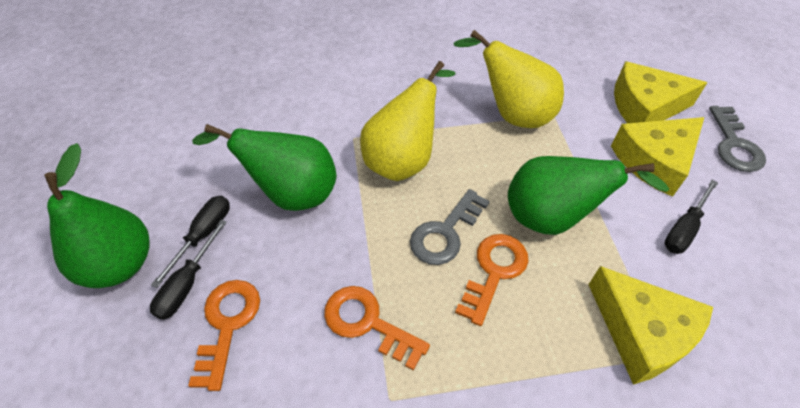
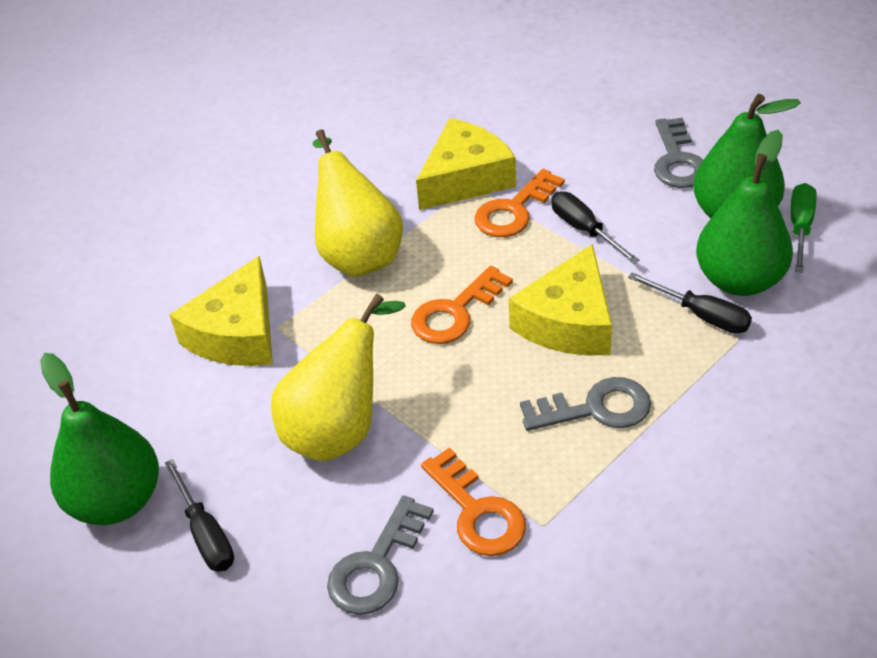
green screwdriver: none = 0 -> [791,183,816,273] = 1
grey key: [410,189,490,265] [709,106,766,172] = 2 -> [327,495,434,615] [520,377,651,431] [654,118,703,188] = 3

